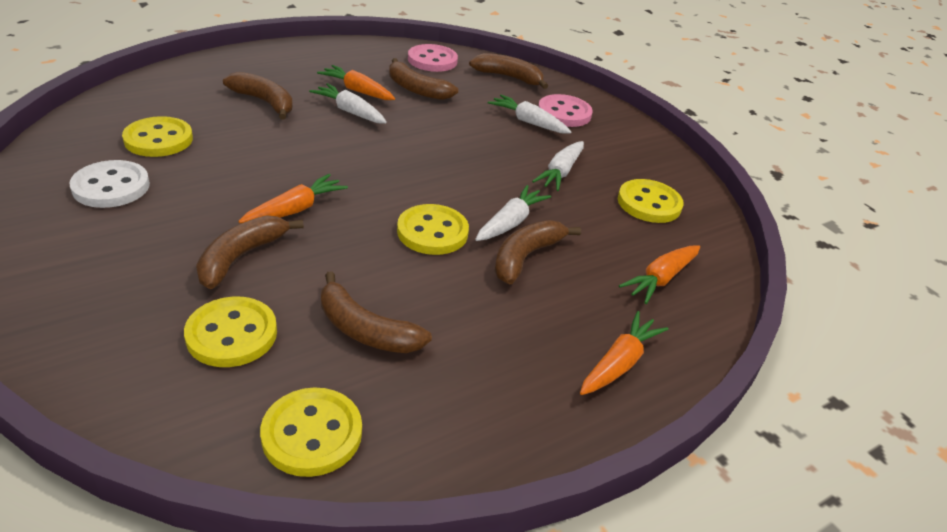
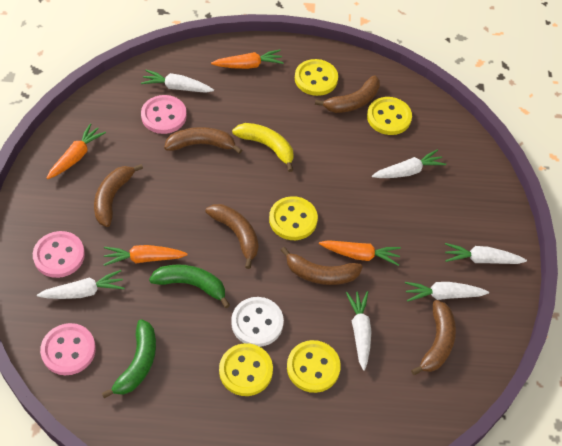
green banana: none = 0 -> [102,319,156,398] [149,264,230,308] = 2
pink button: [408,44,458,72] [538,94,593,127] = 2 -> [33,231,85,278] [40,323,96,375] [141,95,187,134] = 3
white carrot: [309,83,387,123] [475,185,551,241] [488,94,571,134] [532,141,584,191] = 4 -> [37,270,125,299] [141,70,214,93] [346,291,372,371] [372,149,446,178] [405,282,489,302] [445,243,527,264] = 6
yellow banana: none = 0 -> [232,123,294,172] = 1

